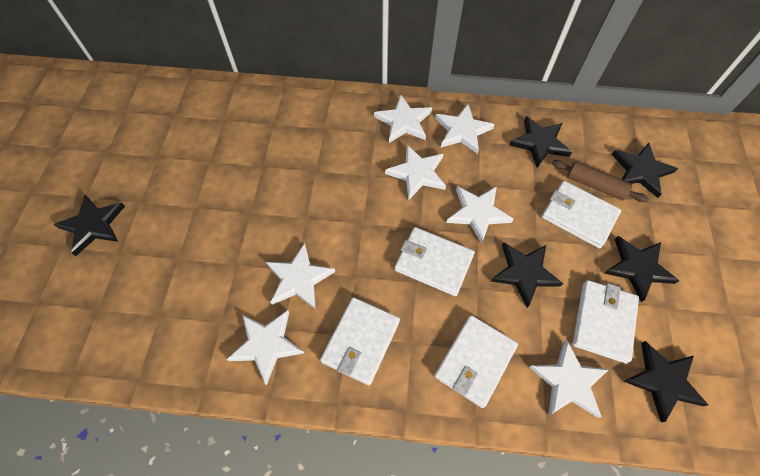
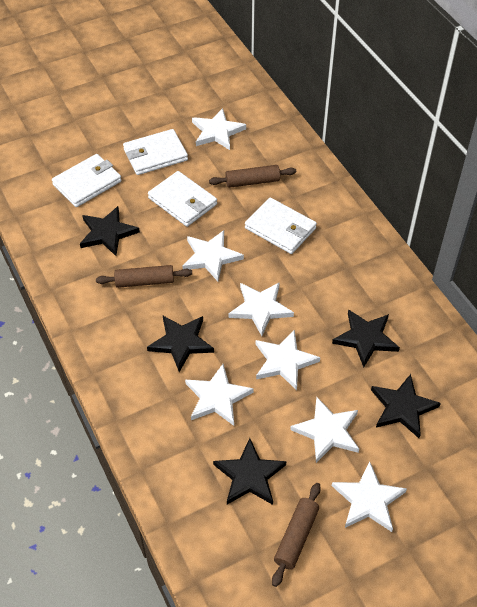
black star: [54,195,125,256] [490,243,564,308] [509,116,572,168] [604,236,679,302] [611,143,678,198] [623,341,708,422] = 6 -> [80,206,140,256] [147,316,214,372] [213,438,286,505] [332,309,400,367] [371,374,441,438] = 5
brown rolling pin: [552,160,649,202] = 1 -> [96,265,192,288] [209,165,296,188] [272,483,321,587] = 3
white wallet: [320,297,400,385] [395,227,475,296] [434,315,518,408] [542,181,621,248] [573,280,639,363] = 5 -> [52,154,122,207] [123,129,188,175] [148,171,217,227] [245,197,317,254] = 4

